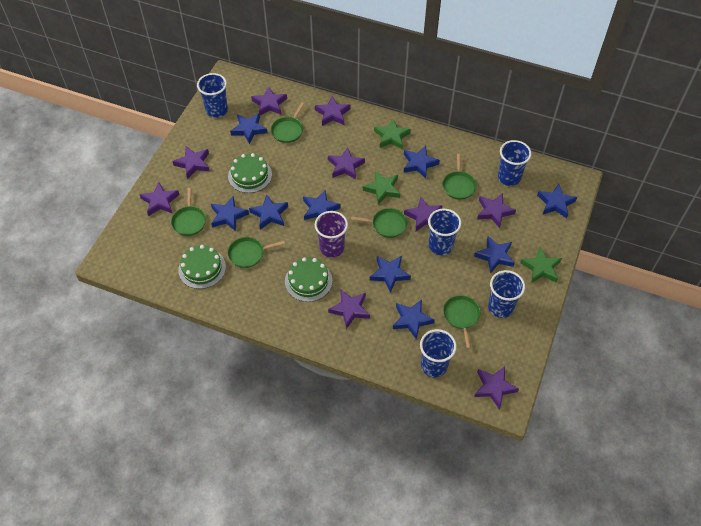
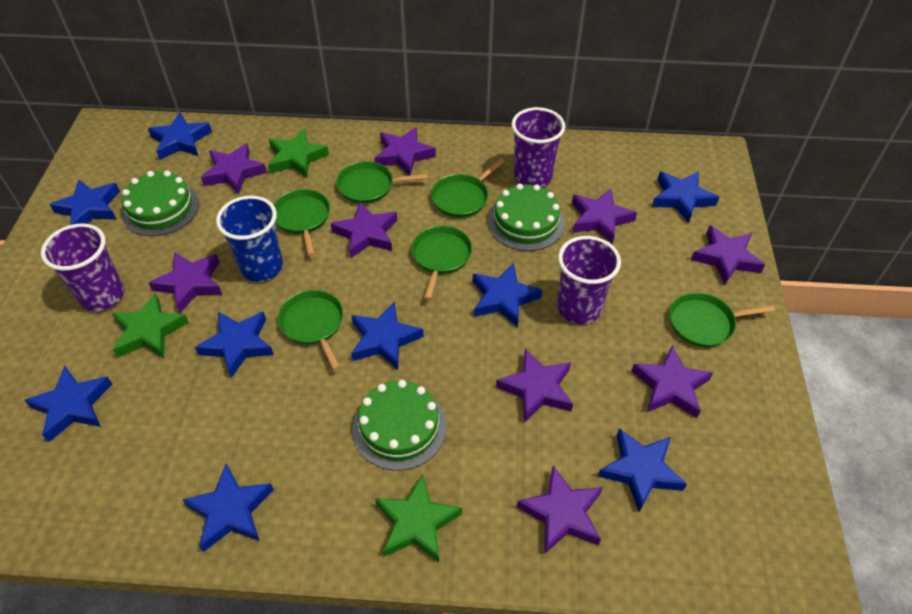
blue cup: [197,73,228,118] [420,329,457,377] [428,209,461,255] [488,270,525,318] [498,140,532,186] = 5 -> [216,196,283,282] = 1
purple cup: [315,211,348,258] = 1 -> [41,223,124,311] [511,107,565,187] [557,236,621,324] = 3

